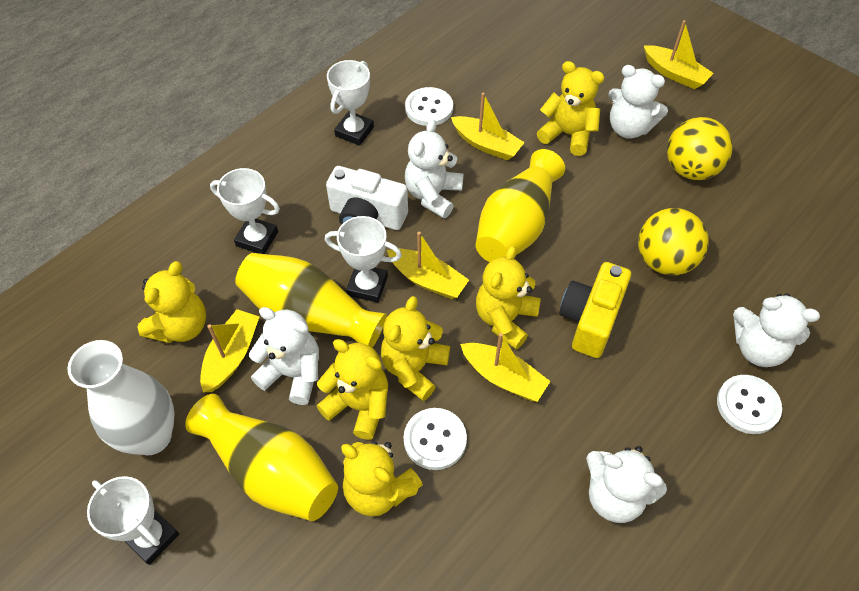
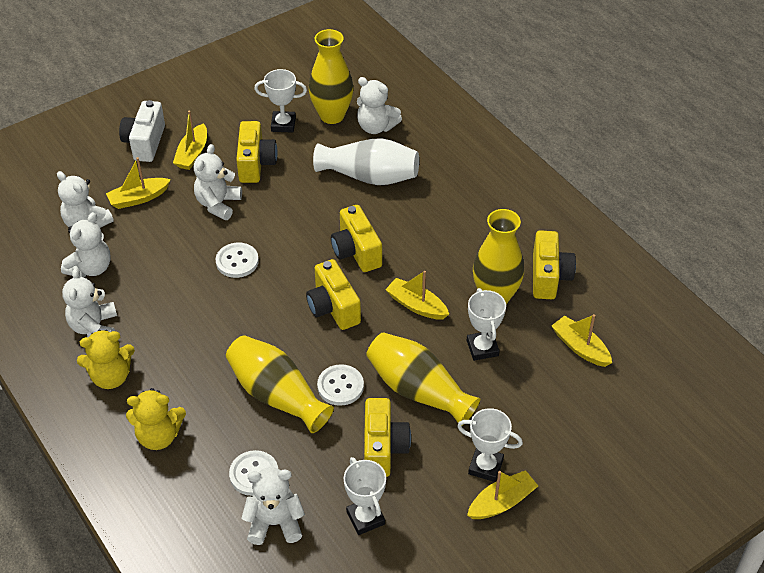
white teddy bear: [249,307,319,405] [405,119,464,218] [586,446,667,523] [608,65,668,139] [733,293,820,367] = 5 -> [57,171,114,228] [61,212,111,278] [62,268,117,337] [194,144,242,220] [241,467,305,545] [357,77,402,134] = 6
yellow ball: [638,208,709,275] [667,117,733,180] = 2 -> none = 0
yellow camera: [559,262,631,358] = 1 -> [236,121,278,183] [306,259,361,330] [331,205,382,272] [364,398,411,477] [533,230,576,299] = 5
yellow teddy bear: [137,261,206,343] [316,339,388,440] [341,441,423,517] [381,296,450,401] [476,246,541,350] [537,61,605,156] = 6 -> [77,330,135,389] [126,388,186,450] = 2
yellow vase: [185,394,338,521] [235,253,387,348] [476,149,565,262] = 3 -> [226,335,334,433] [309,29,353,124] [366,332,480,426] [473,209,524,304] = 4

